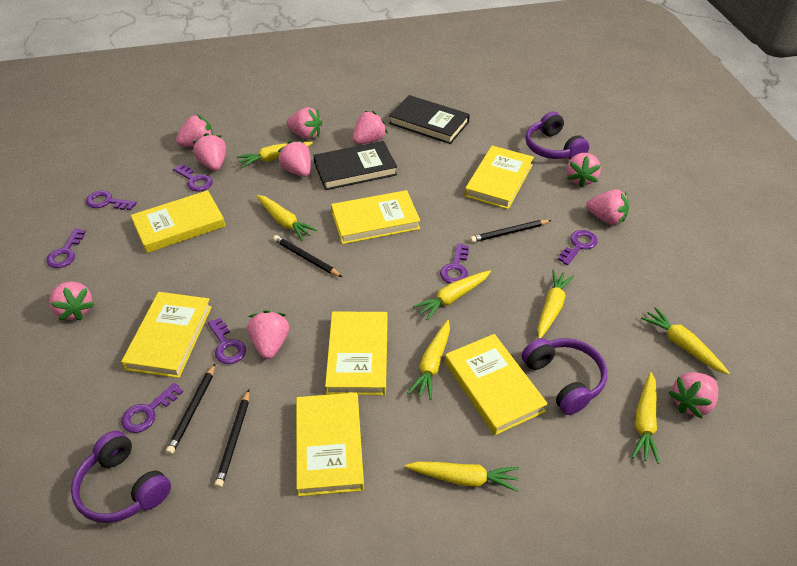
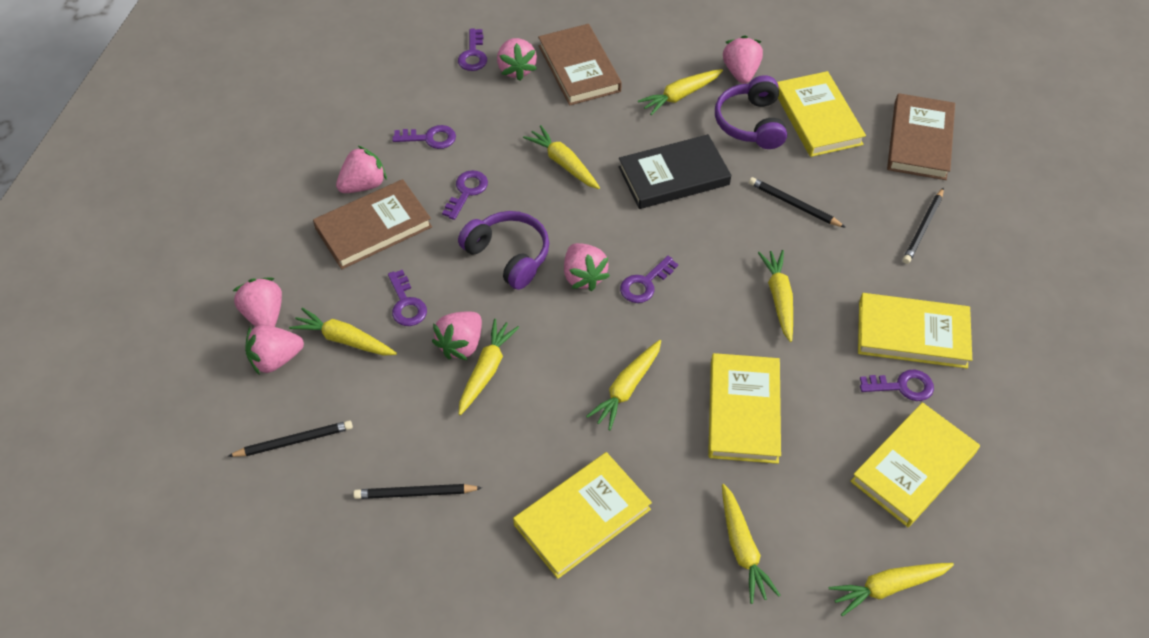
black book: [313,141,397,190] [389,95,470,144] = 2 -> [619,134,731,209] = 1
brown book: none = 0 -> [313,179,432,269] [538,24,622,106] [887,93,955,180] = 3
pink strawberry: [49,281,94,321] [176,114,213,147] [193,133,226,171] [248,310,289,359] [278,140,311,177] [286,107,323,139] [352,111,388,145] [567,153,601,188] [586,189,629,225] [668,372,718,418] = 10 -> [233,277,282,327] [245,325,304,375] [336,145,387,193] [432,311,482,360] [497,38,537,81] [564,243,610,291] [723,36,763,84] = 7
purple headphones: [71,431,171,523] [522,338,607,415] [525,111,589,159] = 3 -> [458,211,549,290] [715,75,787,149] = 2
purple key: [46,229,86,268] [86,191,137,210] [121,383,183,433] [173,164,213,191] [208,318,246,364] [440,243,469,284] [558,230,598,265] = 7 -> [388,270,427,326] [392,125,456,149] [442,170,488,220] [458,29,487,71] [620,256,678,303] [860,370,934,401] = 6
yellow book: [121,292,212,378] [131,190,225,253] [296,392,364,496] [325,312,388,395] [331,190,421,244] [445,334,548,435] [465,146,534,209] = 7 -> [513,452,652,579] [708,353,781,464] [777,71,866,157] [850,402,980,527] [858,293,972,369] = 5

